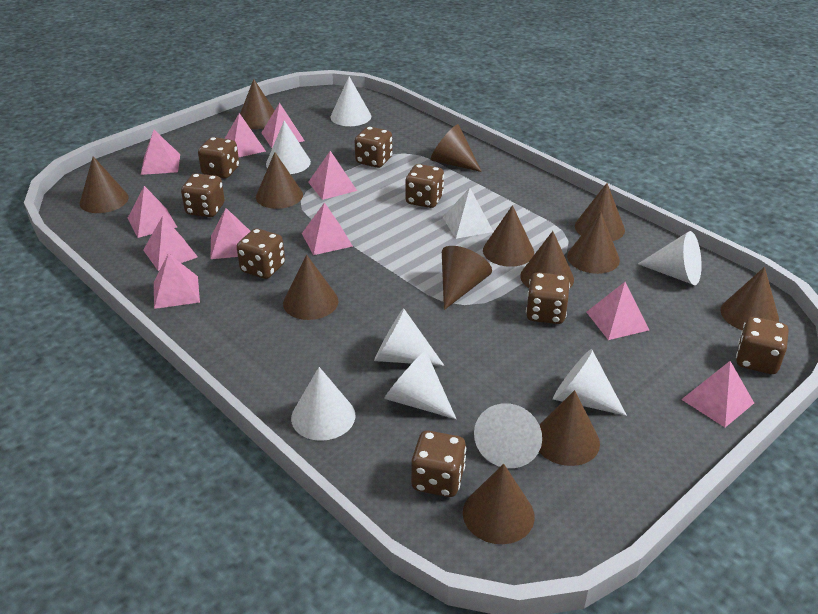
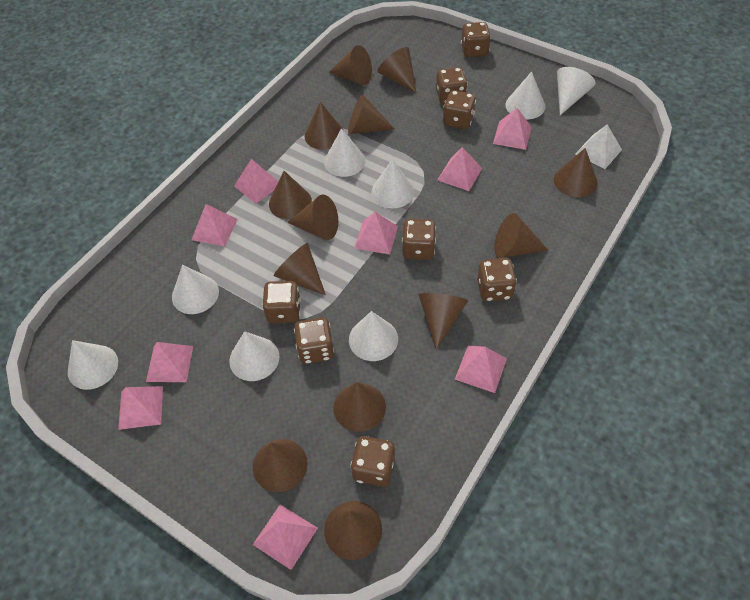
pink pyramid: [128,186,177,238] [141,130,180,175] [143,216,198,271] [154,253,200,309] [211,208,251,259] [225,113,266,157] [261,103,305,148] [302,202,353,255] [308,151,357,200] [586,282,649,340] [681,361,754,427] = 11 -> [118,386,163,430] [146,342,193,382] [192,204,238,247] [234,159,278,203] [253,505,318,570] [354,212,398,255] [438,147,482,191] [455,346,507,393] [493,108,532,150] = 9

